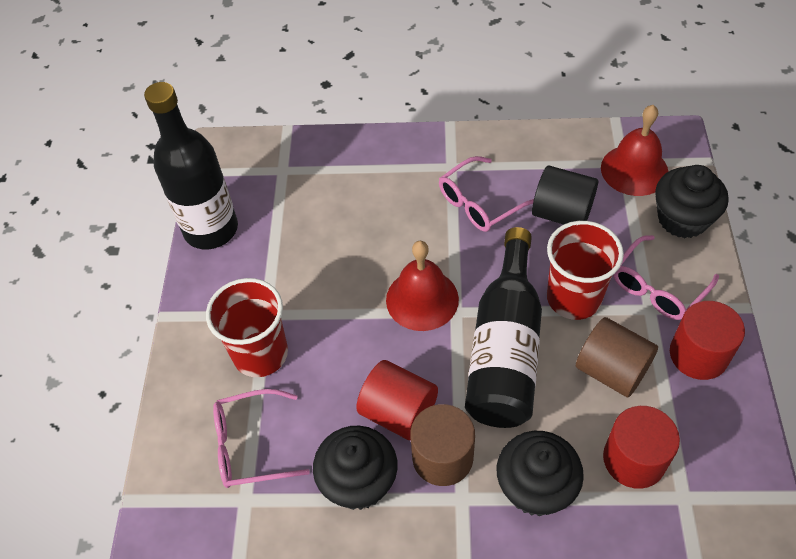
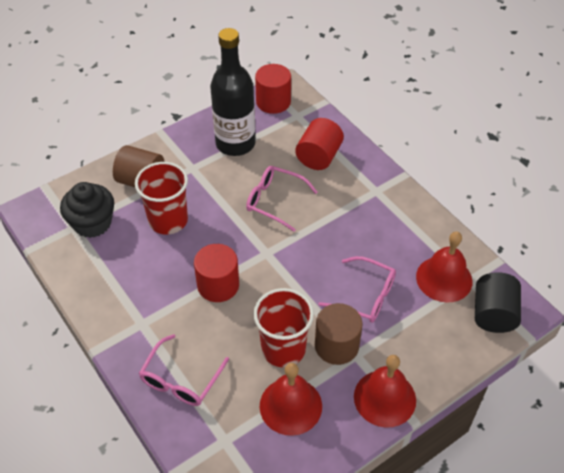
black bottle: [144,82,238,249] [465,227,542,428] = 2 -> [210,28,256,156] = 1
black cupcake: [313,426,398,510] [497,431,584,516] [655,165,728,238] = 3 -> [60,182,114,238] = 1
red bell: [386,241,459,331] [601,105,668,196] = 2 -> [260,363,322,436] [354,355,416,428] [416,231,472,302] = 3

